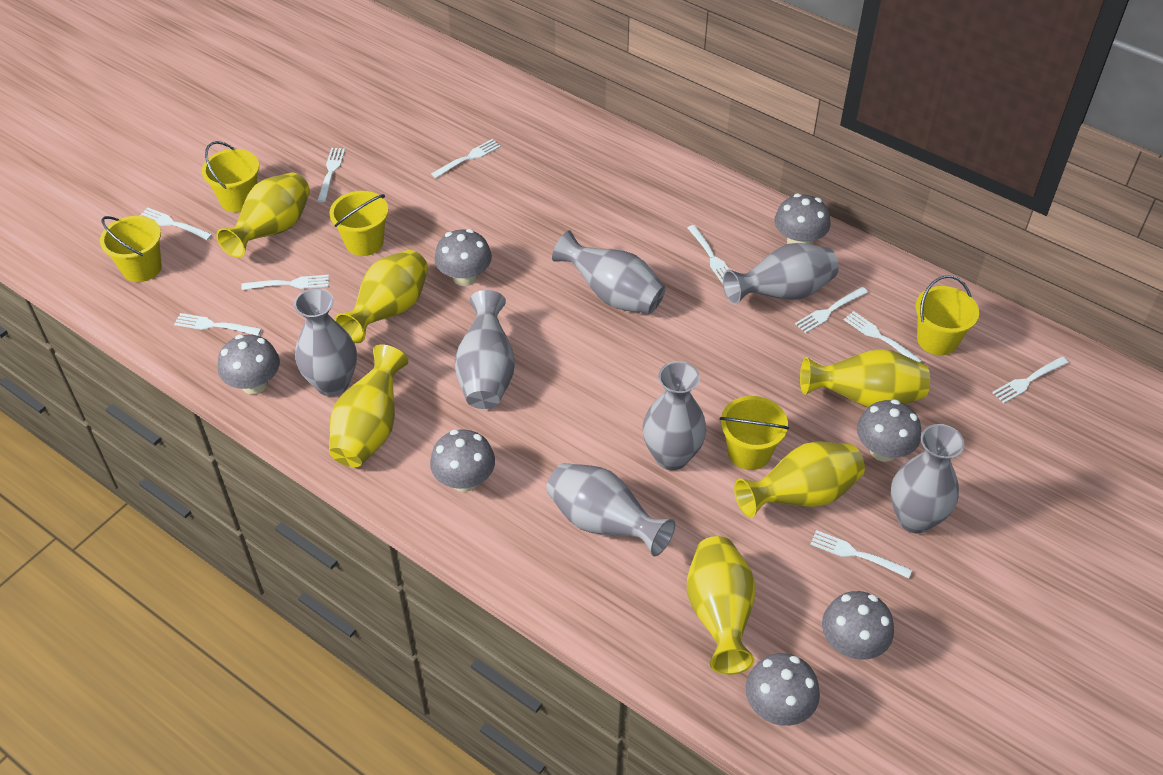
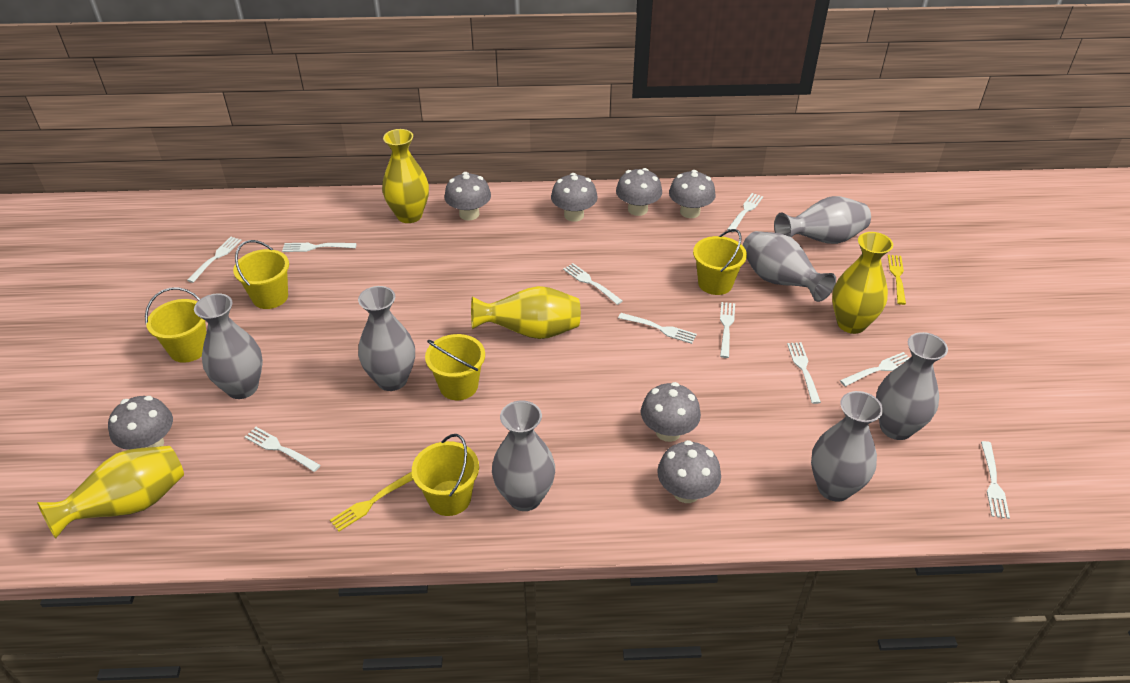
yellow fork: none = 0 -> [330,472,413,531] [888,255,906,305] = 2
yellow vase: [216,172,310,258] [329,344,408,467] [334,250,428,343] [687,536,756,675] [734,441,865,518] [800,349,930,407] = 6 -> [37,446,184,539] [382,129,429,223] [471,286,581,339] [832,232,893,334] = 4

